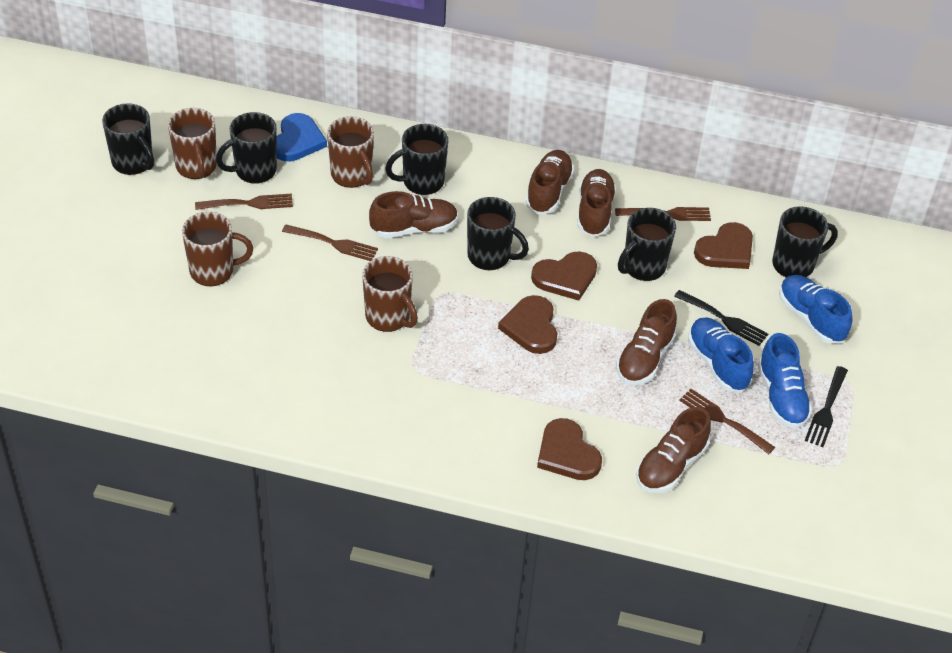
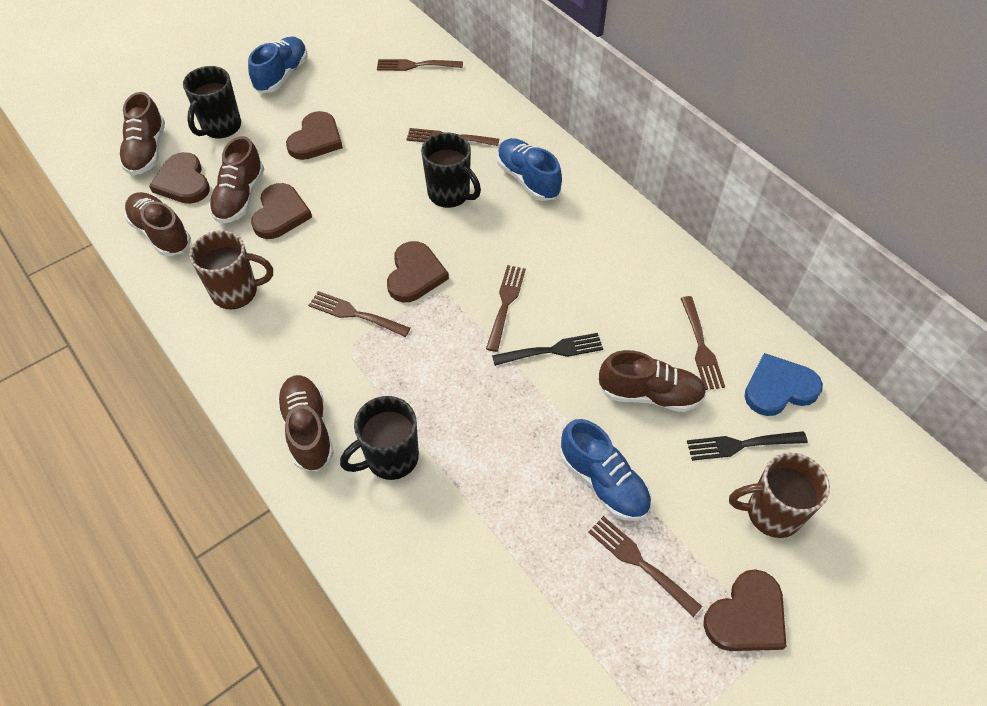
black mug: [102,103,154,175] [216,112,277,184] [385,124,448,195] [467,197,529,270] [618,208,676,281] [772,206,838,278] = 6 -> [183,66,241,138] [340,396,419,480] [421,132,481,208] = 3
brown fork: [195,194,293,210] [282,225,378,261] [615,207,711,221] [679,389,775,454] = 4 -> [308,291,410,337] [377,59,463,71] [407,128,499,146] [486,265,526,352] [589,516,702,617] [681,296,725,390] = 6
brown heart: [498,295,558,354] [531,251,597,300] [537,418,602,480] [694,222,753,269] = 4 -> [149,152,210,204] [251,183,312,239] [286,111,343,160] [387,241,449,302] [703,569,786,651] = 5
brown mug: [168,108,217,179] [182,212,253,286] [327,116,374,188] [362,256,418,332] = 4 -> [189,230,273,309] [729,453,830,538] = 2

